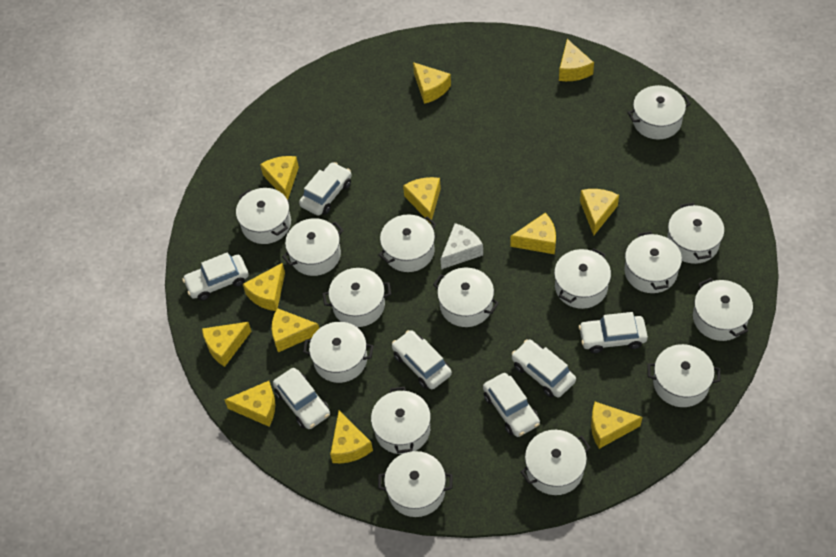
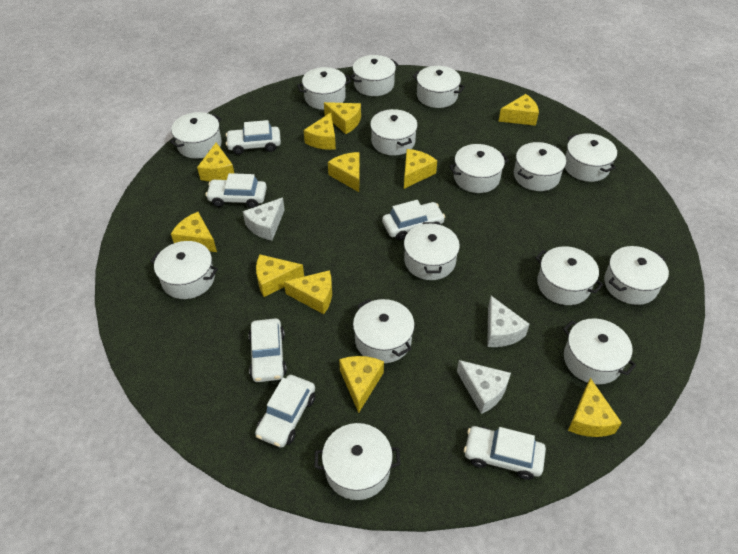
white car: [182,252,249,301] [273,368,330,429] [299,162,352,216] [392,330,452,389] [483,373,540,437] [511,340,576,397] [579,312,648,353] = 7 -> [205,173,267,208] [226,120,281,155] [249,318,287,382] [255,375,315,448] [382,200,445,241] [464,426,546,480] = 6
white cheese: [441,223,483,269] = 1 -> [243,198,285,240] [457,360,511,414] [487,296,530,347] = 3
yellow cheese: [202,322,252,367] [225,381,275,427] [243,263,285,311] [260,156,299,200] [272,308,319,352] [330,411,373,463] [403,177,441,223] [413,62,451,104] [510,213,556,254] [559,39,594,81] [580,189,619,236] [591,402,642,449] = 12 -> [171,212,217,252] [197,143,235,181] [256,255,304,297] [284,270,332,314] [304,113,336,150] [324,102,361,134] [328,152,360,192] [339,356,384,413] [404,149,437,189] [498,94,539,126] [568,378,622,437] = 11

